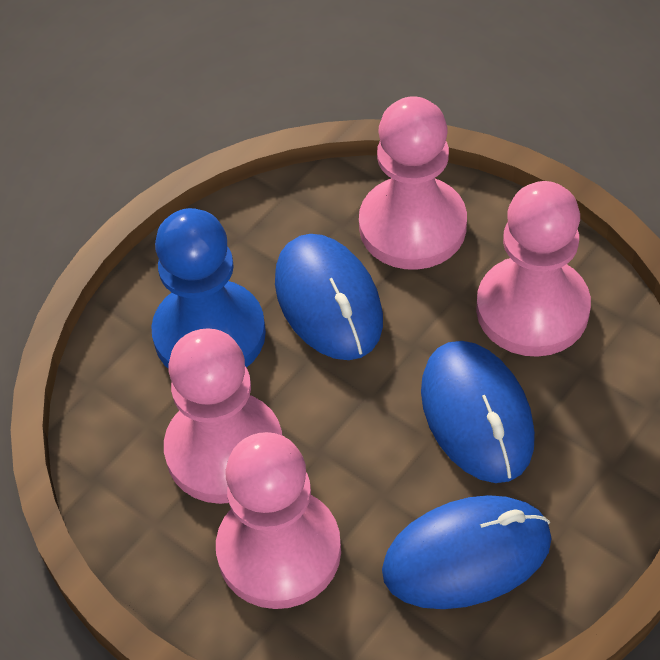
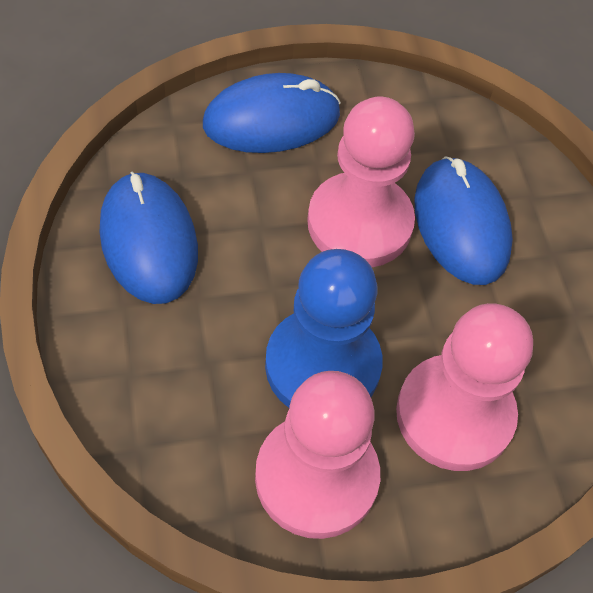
pink pawn: [164,328,283,504] [216,432,341,609] [359,96,467,270] [476,181,591,357] = 4 -> [255,371,380,539] [307,97,415,267] [396,303,533,471] = 3

